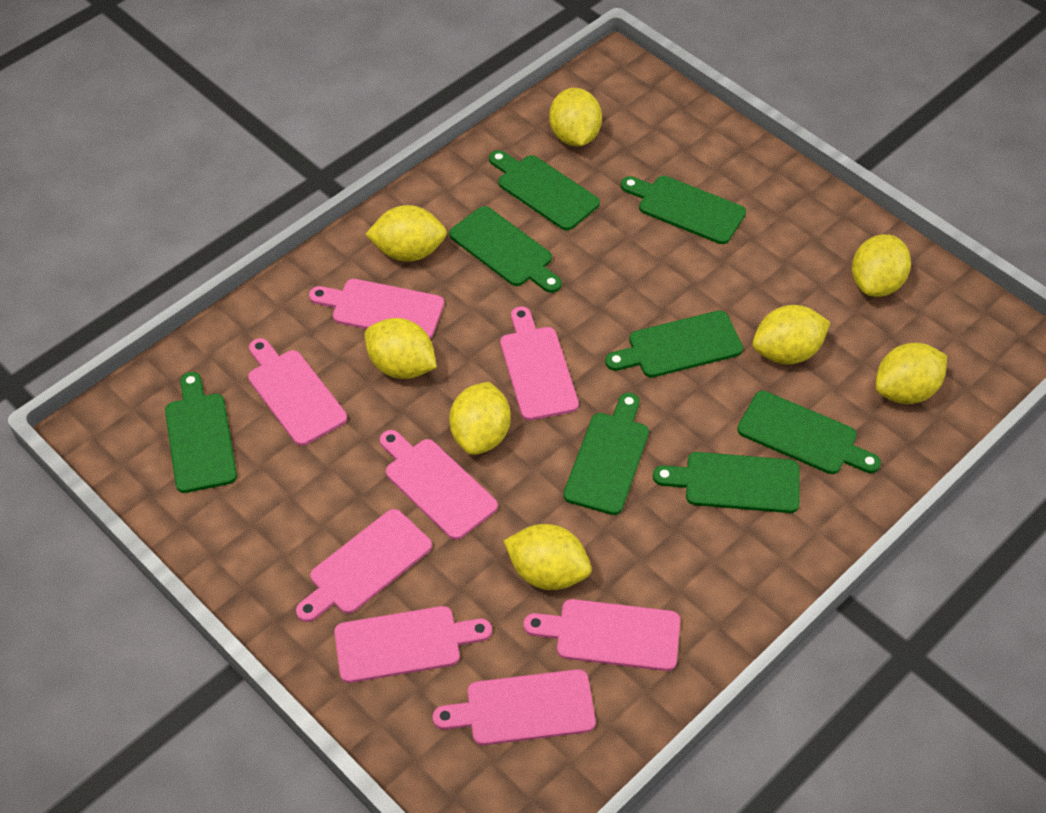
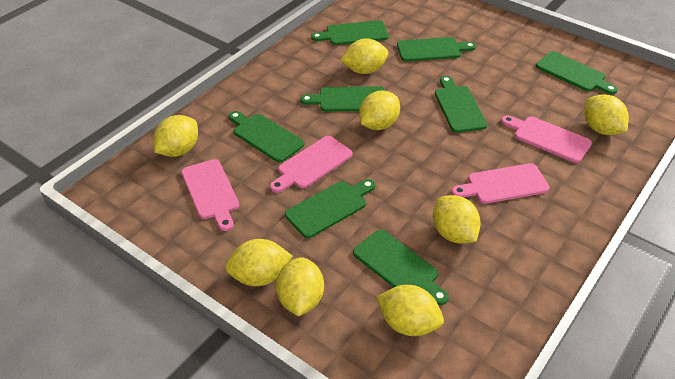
pink cutting board: [248,338,347,446] [296,509,432,622] [309,279,444,339] [334,606,492,683] [380,430,498,540] [433,669,596,745] [500,306,579,420] [524,599,680,671] = 8 -> [181,159,239,231] [270,136,353,193] [452,163,550,204] [501,115,592,163] = 4

